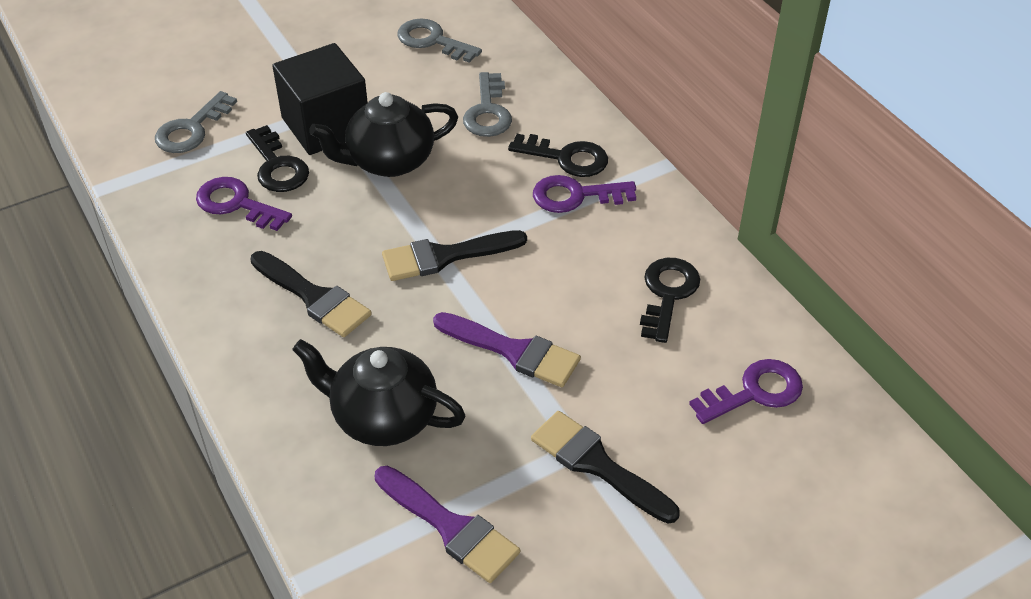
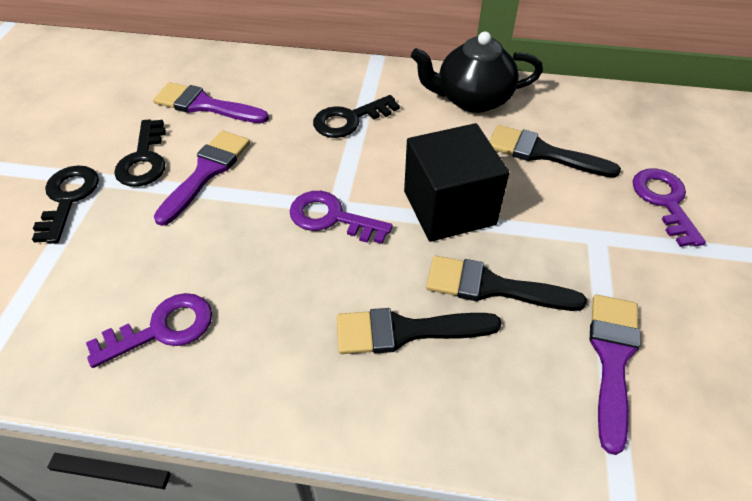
black teapot: [292,339,465,446] [309,92,458,177] = 2 -> [411,31,543,113] = 1
grey key: [155,91,237,153] [397,18,482,63] [463,72,512,137] = 3 -> none = 0
purple brush: [375,466,520,583] [433,312,581,387] = 2 -> [153,82,269,123] [154,131,250,226] [590,294,640,455] = 3

